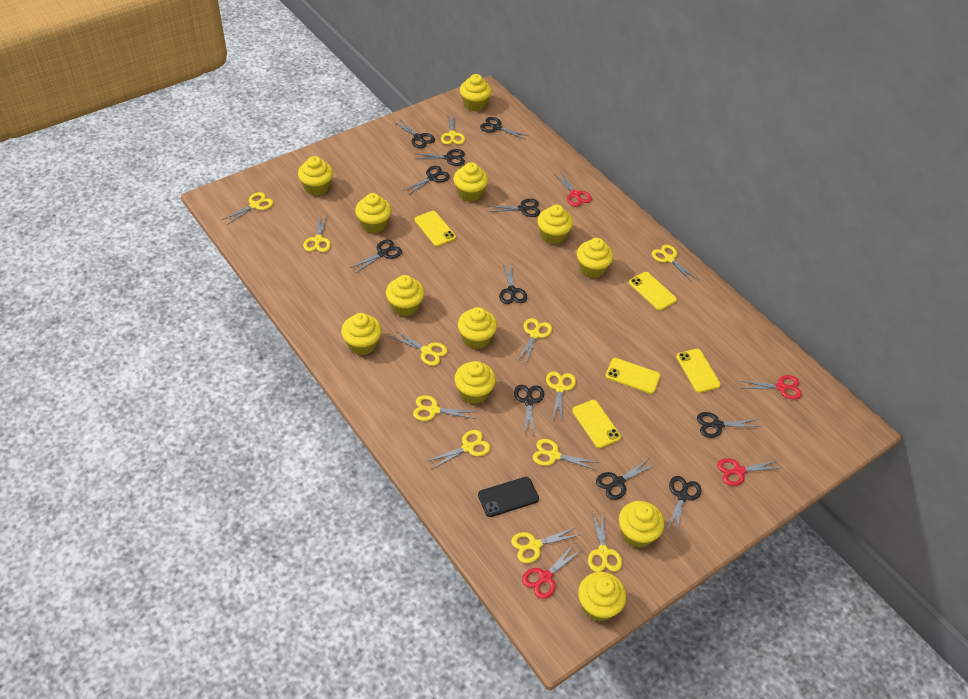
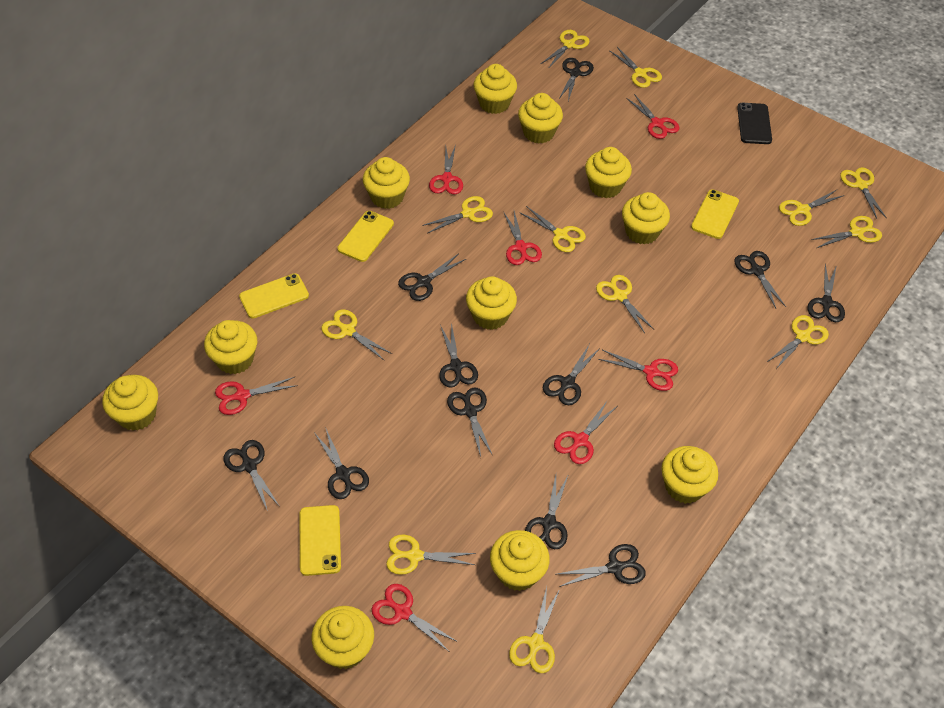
red scissors: [522,544,581,599] [554,171,592,207] [717,458,782,486] [741,375,802,399] = 4 -> [215,377,298,415] [371,584,458,651] [429,145,463,194] [503,211,542,265] [554,400,616,464] [598,350,678,391] [626,94,680,139] = 7
yellow cupcake: [298,156,333,196] [341,313,382,355] [355,193,392,233] [386,275,425,317] [454,162,488,202] [454,361,496,404] [458,307,497,349] [460,74,491,111] [537,205,573,245] [577,238,614,278] [578,572,626,622] [619,501,664,548] = 12 -> [102,375,158,431] [204,320,257,374] [312,606,374,669] [363,157,410,209] [466,276,517,330] [473,64,517,114] [490,530,550,591] [518,93,563,144] [585,147,632,198] [622,192,670,244] [661,446,718,504] = 11
yellow phone: [415,211,456,246] [572,400,621,448] [605,358,661,394] [629,272,677,311] [676,349,721,393] = 5 -> [239,273,309,318] [299,505,341,576] [337,211,394,262] [691,189,739,239] = 4

